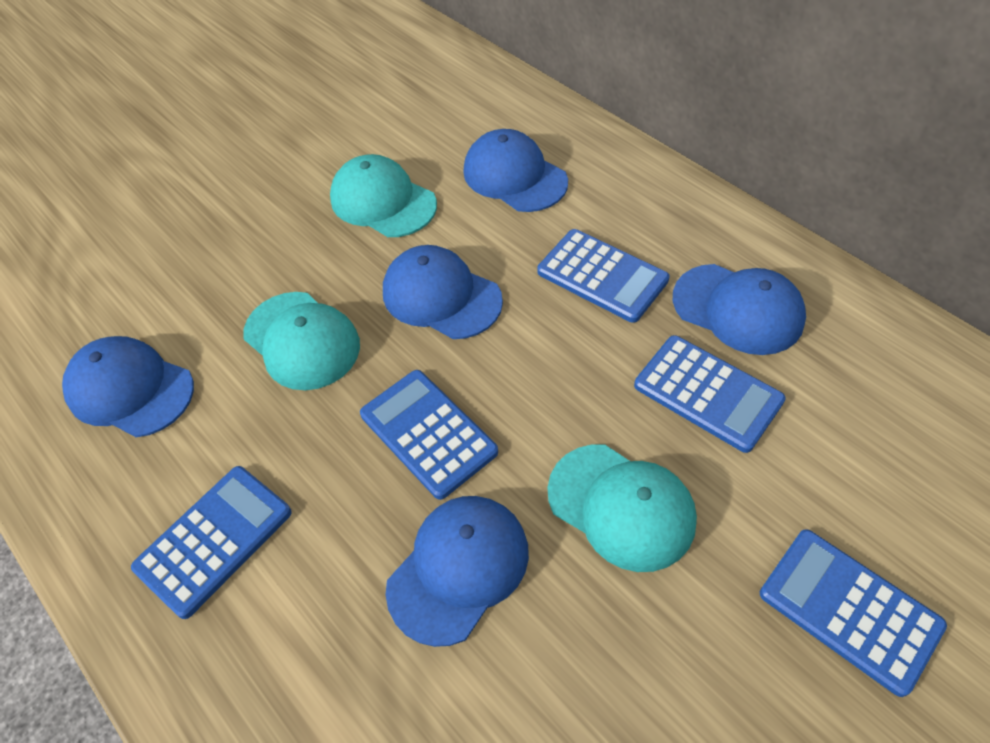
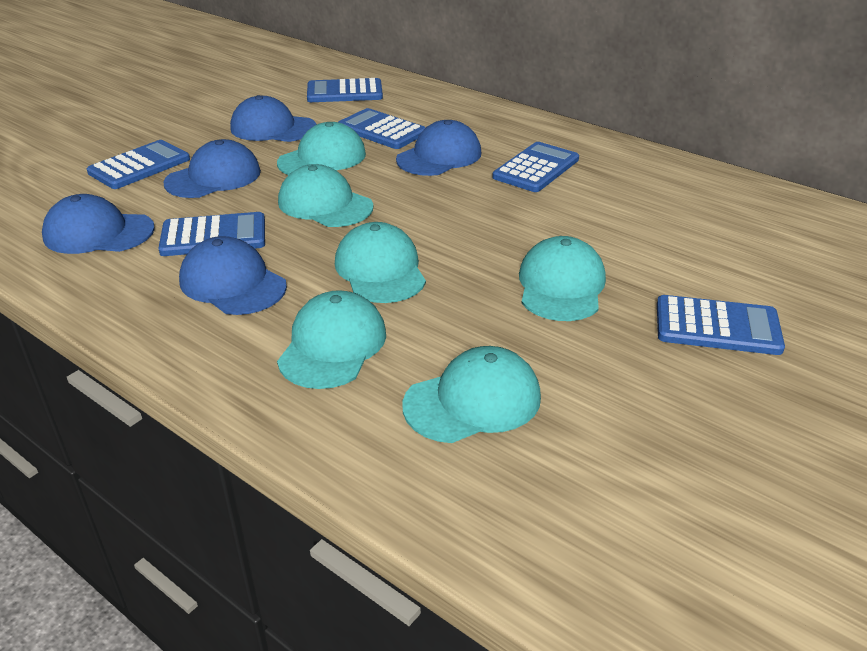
blue calculator: [131,466,292,619] [360,370,498,500] [537,229,670,323] [634,335,786,453] [760,529,947,697] = 5 -> [87,140,190,189] [158,212,265,256] [307,78,383,102] [339,108,426,149] [492,142,579,192] [657,295,785,355] = 6
turquoise cap: [243,292,360,390] [330,154,437,237] [548,444,697,572] = 3 -> [277,122,366,175] [277,290,386,389] [278,164,373,227] [335,222,426,303] [402,346,541,443] [519,236,606,321] = 6

